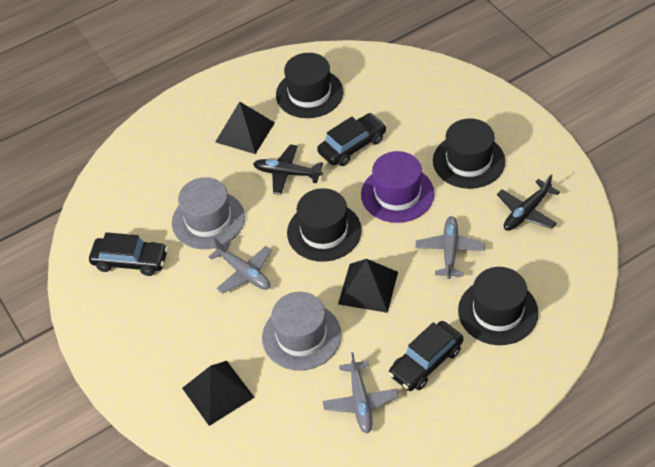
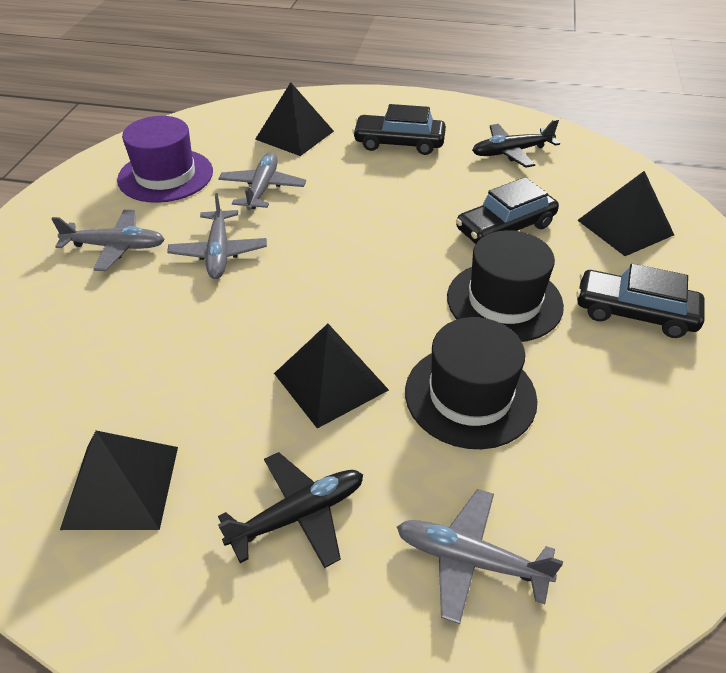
black hat: [276,53,343,118] [287,188,362,262] [433,118,505,189] [458,267,538,345] = 4 -> [405,317,537,449] [447,230,564,342] = 2
black pyramid: [182,361,255,426] [215,102,275,154] [338,259,398,313] = 3 -> [60,431,178,530] [255,82,334,156] [274,324,389,429] [578,171,674,256] = 4
grey hat: [172,177,245,249] [262,292,341,371] = 2 -> none = 0
grey plane: [208,238,272,294] [323,352,399,434] [415,216,485,279] = 3 -> [52,210,165,271] [167,193,267,279] [218,152,306,210] [397,489,563,624] = 4

